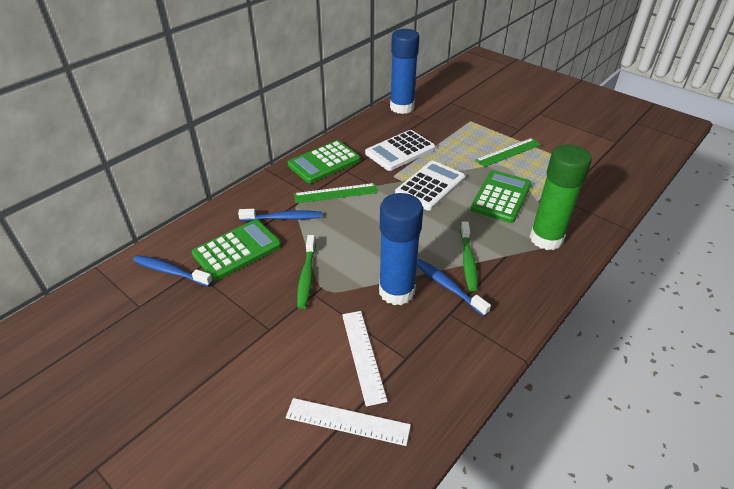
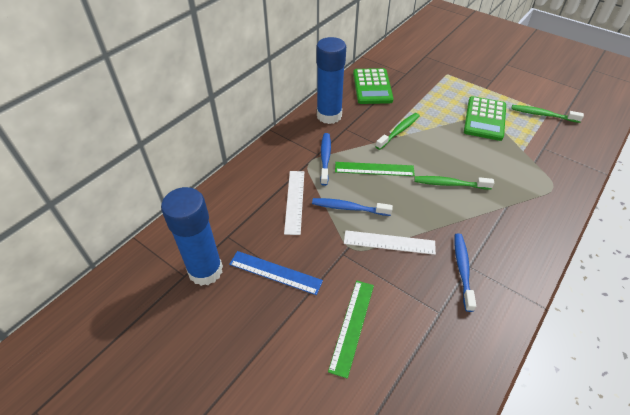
blue ruler: none = 0 -> [229,251,323,295] = 1
green calculator: [192,219,281,281] [287,140,360,183] [470,170,532,223] = 3 -> [353,68,394,104] [464,96,506,141] = 2
green glue stick: [530,145,592,250] = 1 -> none = 0
green toothbrush: [297,235,316,309] [460,221,478,292] = 2 -> [375,113,420,150] [414,176,494,190] [511,105,584,123] = 3
white calculator: [365,130,435,171] [395,161,465,211] = 2 -> none = 0

